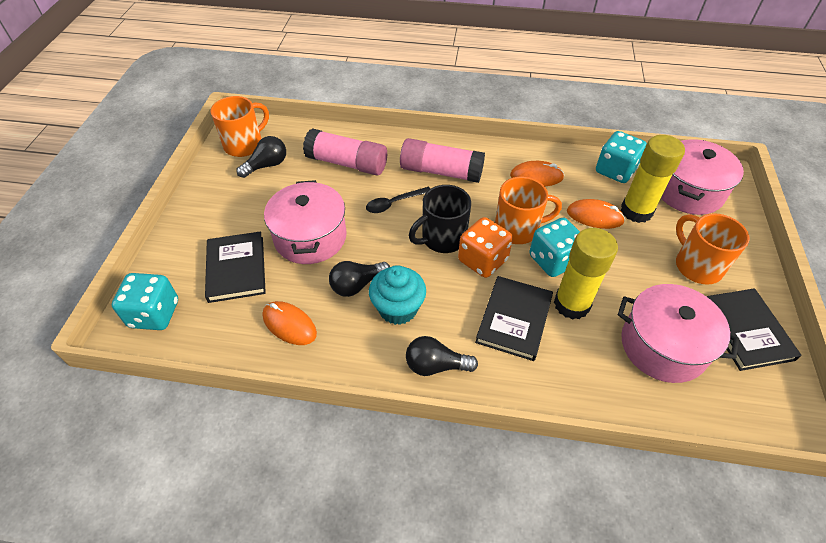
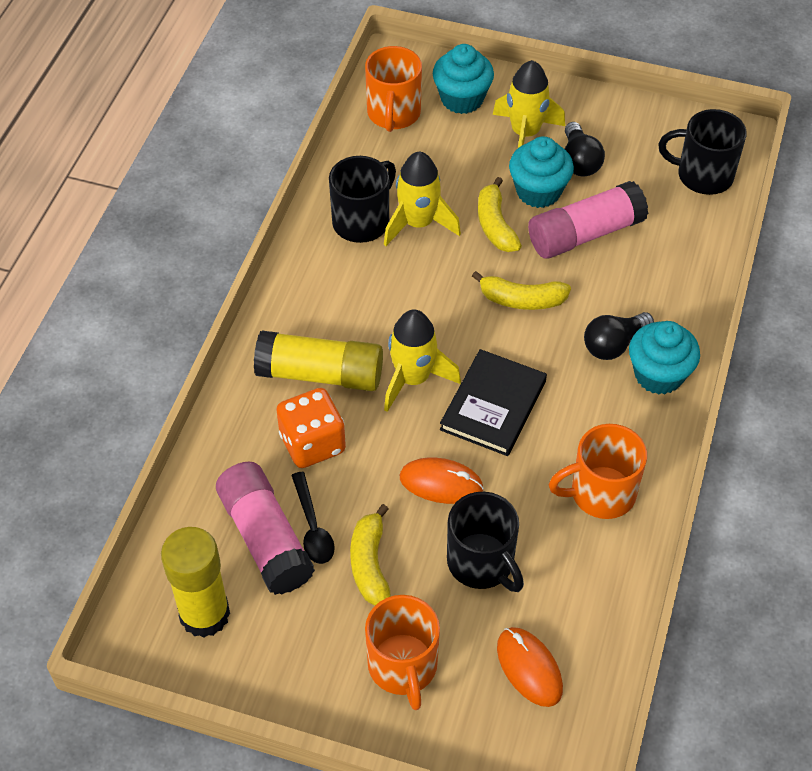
black book: [205,231,266,303] [475,276,553,361] [706,288,802,371] = 3 -> [440,349,547,456] = 1
black light bulb: [237,136,286,178] [329,261,390,297] [406,336,478,376] = 3 -> [565,122,605,176] [584,312,654,360] = 2
black mug: [409,185,471,253] = 1 -> [329,156,396,243] [447,492,524,592] [658,109,747,195] = 3
orange mouse: [262,301,317,345] [510,161,564,186] [567,199,625,229] = 3 -> [400,458,484,504] [497,627,563,707] = 2
pink pot: [264,180,347,264] [618,284,739,383] [661,139,744,215] = 3 -> none = 0
turquoise cupcake: [369,265,426,325] = 1 -> [433,44,494,114] [509,136,574,208] [629,321,700,395] = 3
turquoise dice: [112,273,178,330] [529,218,580,277] [596,131,647,183] = 3 -> none = 0
yellow banana: none = 0 -> [350,504,391,606] [472,271,571,310] [478,177,522,252] = 3
yellow rocket: none = 0 -> [384,152,461,246] [384,309,461,412] [493,60,565,148] = 3

